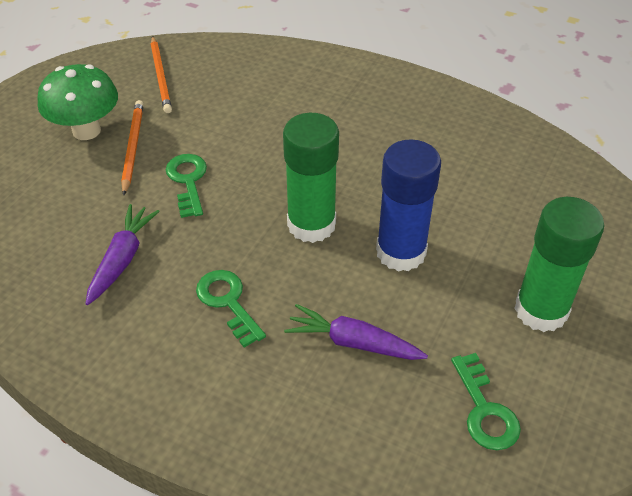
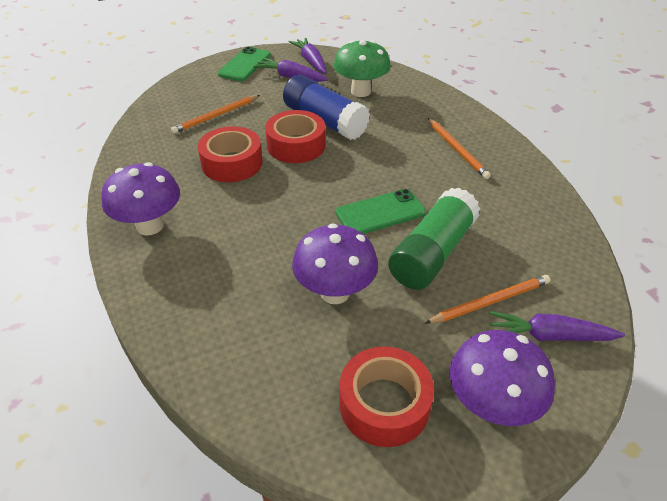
green glue stick: [283,113,339,243] [514,197,604,332] = 2 -> [388,187,480,290] = 1
green key: [166,154,207,218] [196,270,266,348] [451,353,521,450] = 3 -> none = 0
green phone: none = 0 -> [218,47,271,81] [336,189,426,234] = 2
orange pencil: [121,100,144,195] [151,36,172,113] = 2 -> [171,95,260,134] [425,275,551,323] [428,118,491,179] = 3
purple carrot: [85,204,160,305] [284,304,428,360] = 2 -> [253,58,328,82] [289,38,327,74] [488,311,625,341] = 3
purple mushroom: none = 0 -> [101,162,180,236] [292,224,378,304] [450,330,555,426] = 3
red tape: none = 0 -> [198,126,263,182] [265,110,326,163] [339,346,434,447] = 3

